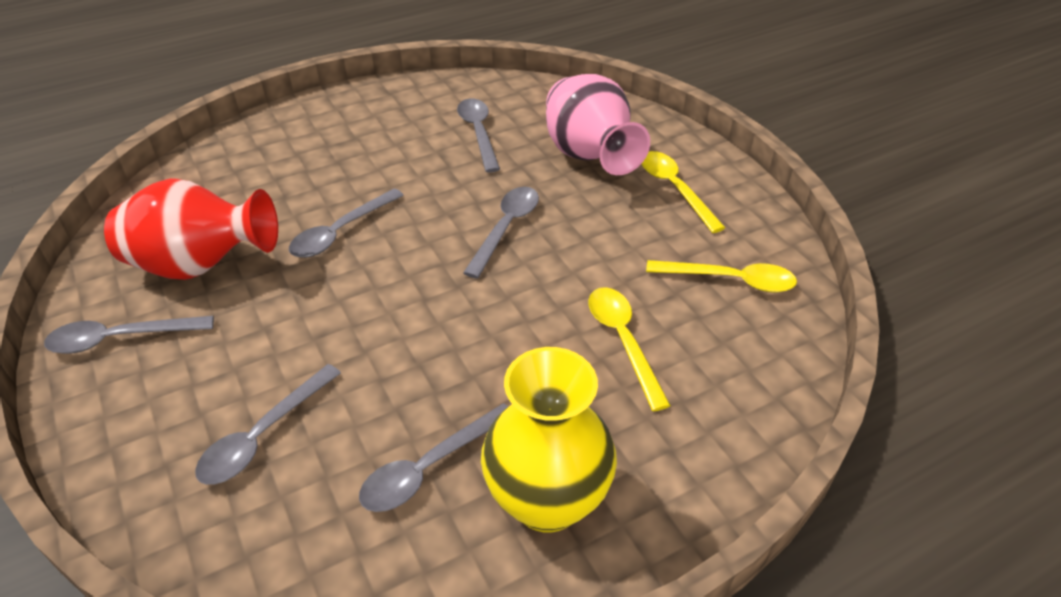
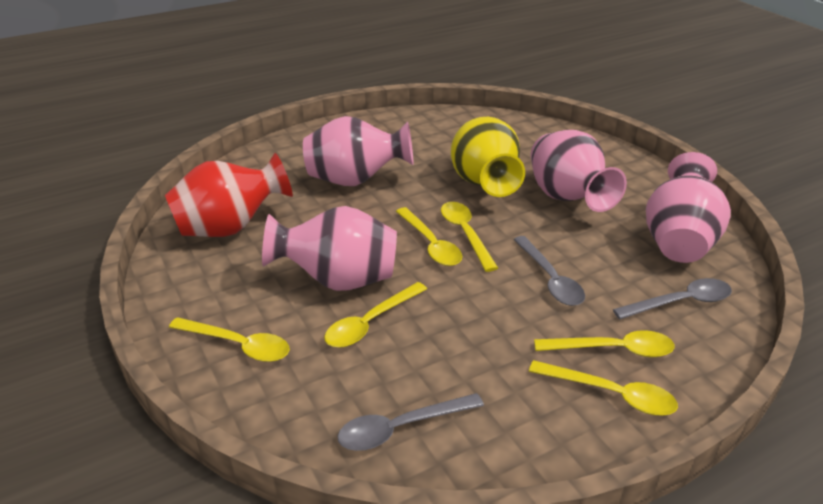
grey spoon: [44,316,214,354] [195,364,341,485] [289,188,404,258] [359,403,508,512] [457,98,500,173] [463,187,539,279] = 6 -> [337,393,484,451] [513,236,585,306] [613,278,732,319] = 3
pink vase: [546,74,650,175] = 1 -> [262,206,397,291] [303,116,414,186] [530,130,627,212] [646,152,731,263] = 4
yellow spoon: [589,287,671,411] [642,151,725,233] [646,260,797,293] = 3 -> [169,317,290,362] [324,282,427,348] [396,207,462,266] [441,202,498,272] [529,360,678,416] [534,330,675,357] = 6

